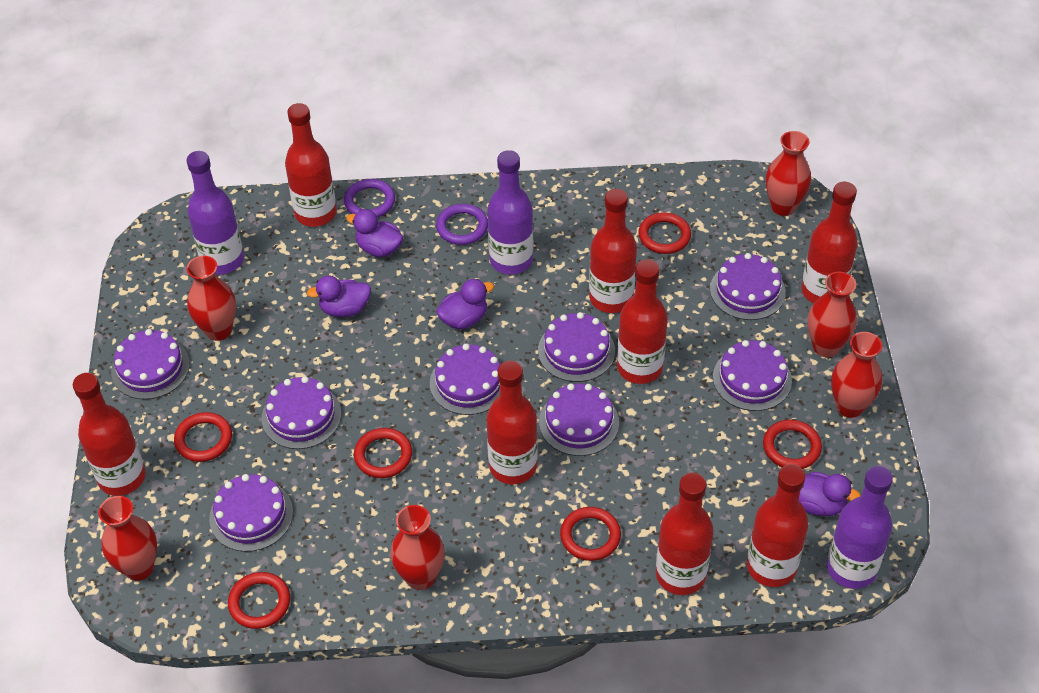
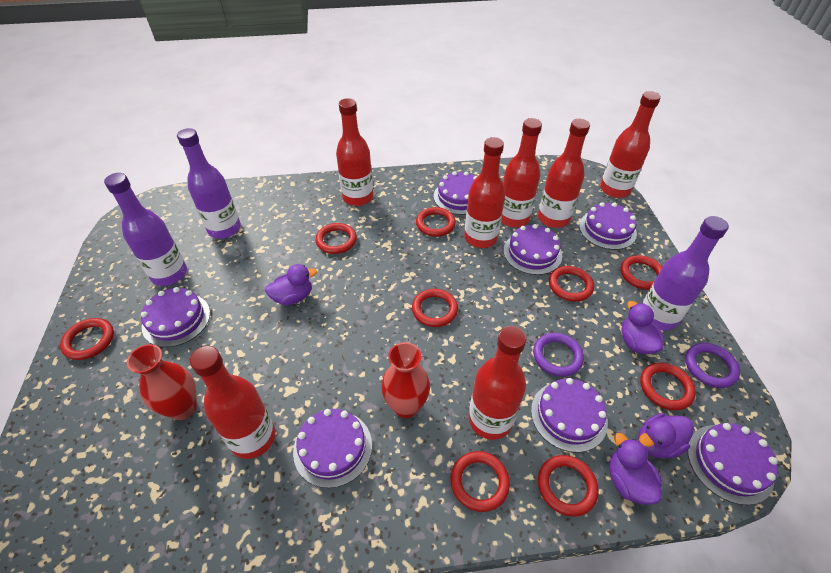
purple cake: [111,329,190,400] [209,474,293,552] [262,376,341,449] [430,344,501,415] [538,312,615,382] [539,383,619,456] [710,253,786,320] [713,340,792,411] = 8 -> [141,287,210,347] [293,409,372,488] [434,171,477,215] [503,224,562,275] [531,378,608,452] [579,202,637,250] [688,423,778,505] = 7
red bottle: [73,373,146,496] [285,103,337,227] [487,361,538,484] [589,189,637,313] [617,259,668,384] [656,472,713,595] [747,464,808,587] [801,182,858,303] = 8 -> [190,346,276,459] [336,98,373,206] [464,137,506,248] [469,326,527,440] [501,118,542,227] [538,119,590,228] [600,91,661,198] = 7
red ring: [174,412,232,462] [228,572,290,629] [354,428,412,478] [560,507,621,561] [638,212,691,254] [763,420,822,469] = 6 -> [60,318,114,360] [315,223,357,254] [412,289,458,327] [416,207,456,237] [450,451,510,512] [538,455,599,516] [549,266,594,302] [620,255,662,290] [640,363,696,411] = 9
red vase: [98,496,157,581] [187,256,236,341] [390,505,445,590] [766,131,811,216] [808,271,857,357] [831,332,882,418] = 6 -> [127,344,197,420] [381,342,430,418] = 2

